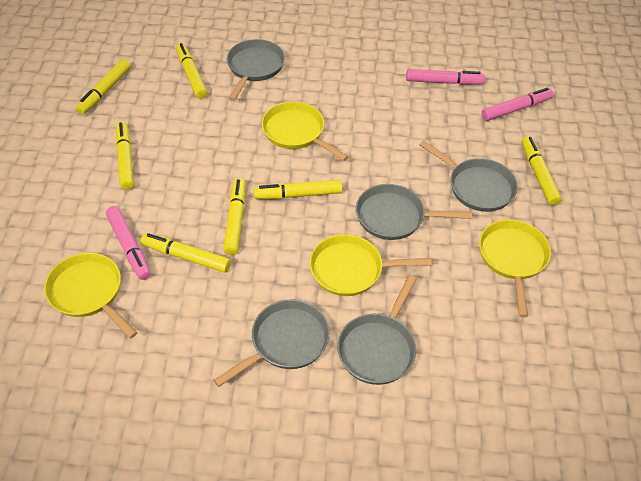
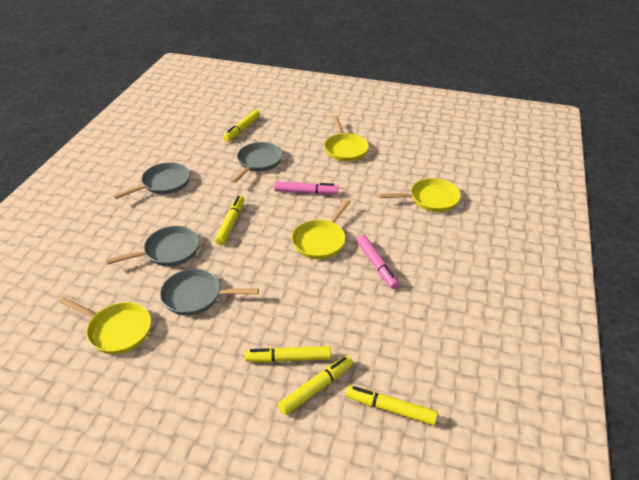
grey pan: [213,299,330,387] [227,39,285,101] [337,275,416,385] [356,184,472,240] [420,140,518,212] = 5 -> [106,226,199,266] [113,162,190,199] [160,269,259,316] [231,142,283,183] = 4
pink marker: [106,206,150,280] [406,69,485,85] [481,87,553,121] = 3 -> [274,181,338,194] [357,235,399,289] = 2
yellow marker: [76,59,131,114] [116,122,134,190] [141,233,231,273] [176,43,207,99] [223,178,245,255] [254,180,342,199] [521,136,562,205] = 7 -> [215,196,244,245] [223,110,260,142] [245,346,331,363] [278,355,353,415] [346,385,438,425] = 5

